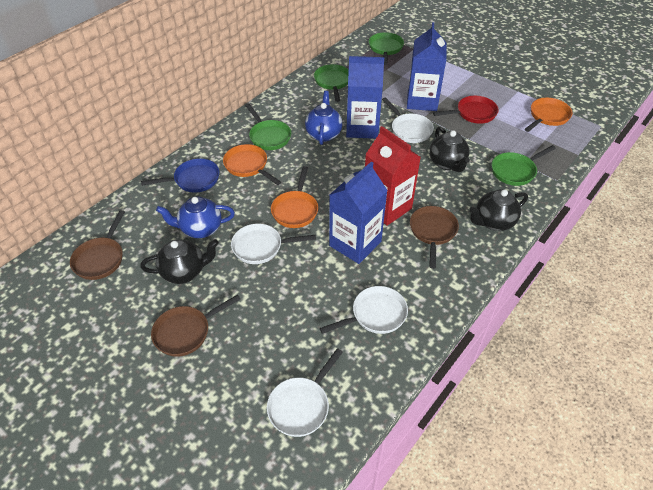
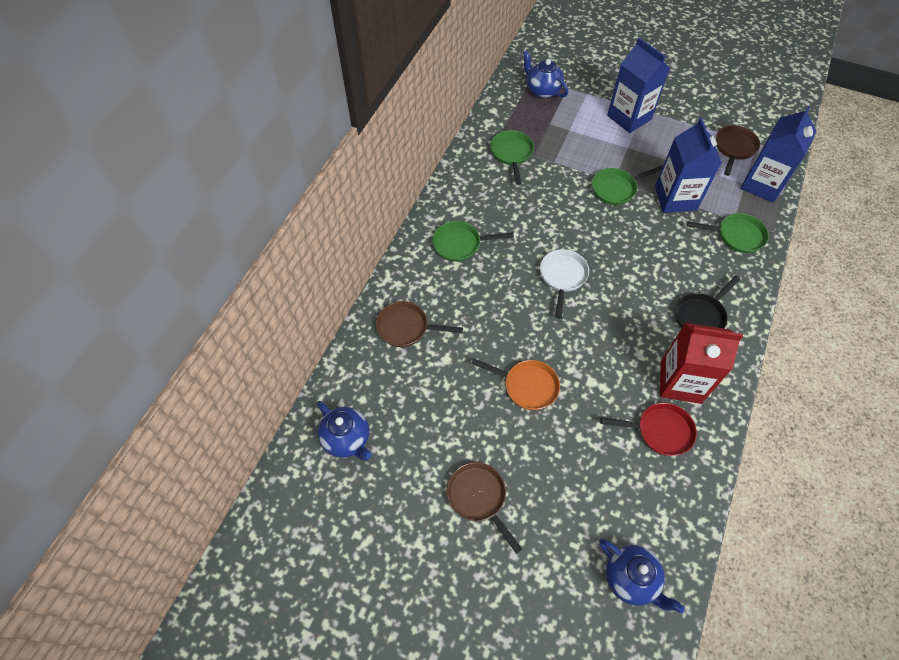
black pan: none = 0 -> [675,275,740,329] = 1
black teapot: [140,239,219,284] [429,127,470,172] [469,189,528,231] = 3 -> none = 0
blue pan: [141,158,219,193] = 1 -> none = 0
blue teapot: [156,196,235,238] [305,91,342,145] = 2 -> [317,401,372,461] [523,50,568,98] [599,539,685,613] = 3
orange pan: [223,144,281,185] [271,166,318,228] [525,98,573,132] = 3 -> [471,358,560,410] = 1
white pan: [231,224,316,264] [267,348,343,437] [320,286,408,334] [382,97,434,143] = 4 -> [540,249,589,318] = 1

